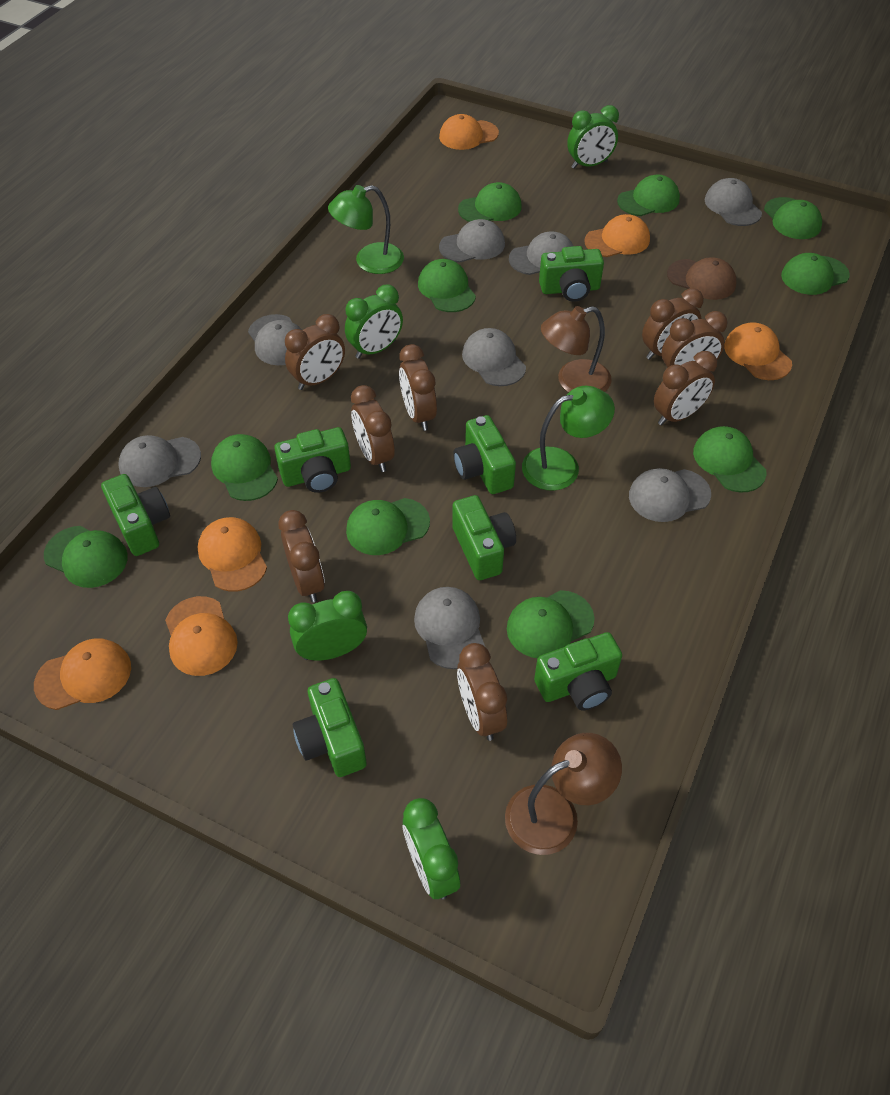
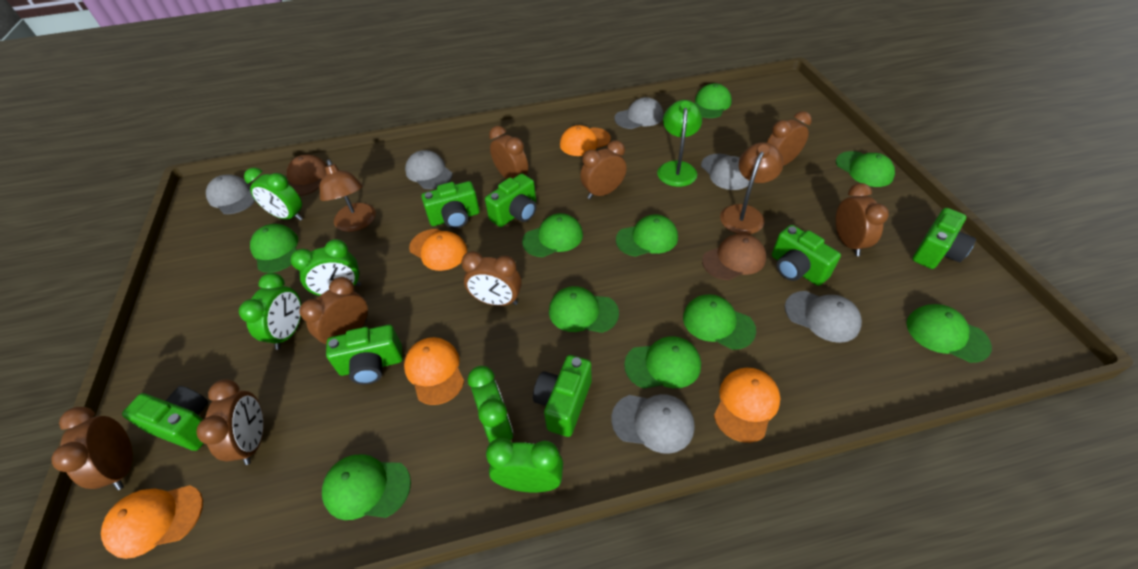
brown cap: [667,257,737,300] = 1 -> [287,155,327,196] [702,233,766,280] = 2
green clock: [288,591,367,660] [345,285,403,359] [403,798,460,899] [567,105,619,169] = 4 -> [239,273,301,350] [244,168,303,221] [291,239,361,297] [468,366,513,444] [486,438,563,493] = 5
green lamp: [328,185,404,274] [522,386,615,491] = 2 -> [657,100,702,187] = 1
grey cap: [118,435,201,487] [248,314,302,365] [414,587,485,669] [439,219,505,263] [462,328,526,386] [509,231,573,275] [629,468,711,522] [705,178,762,226] = 8 -> [206,174,255,214] [405,150,453,189] [611,394,694,454] [614,97,664,129] [701,154,749,190] [785,291,862,343] = 6
orange cap: [34,638,131,710] [165,596,238,676] [198,517,267,592] [439,114,499,150] [585,214,650,257] [724,322,792,380] = 6 -> [101,485,203,559] [404,337,464,405] [409,229,467,271] [560,125,611,156] [714,368,781,443] = 5

